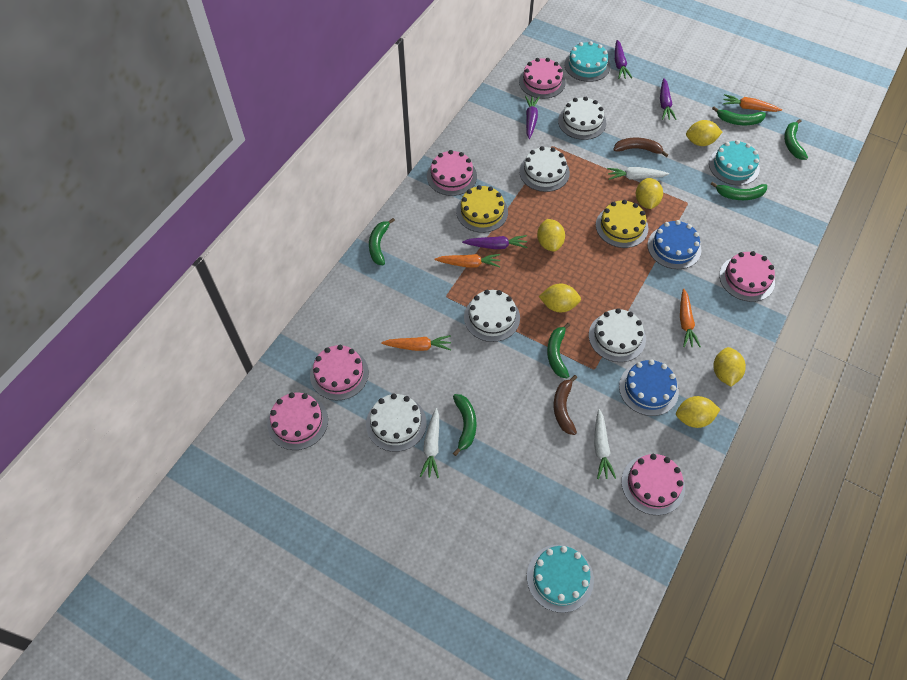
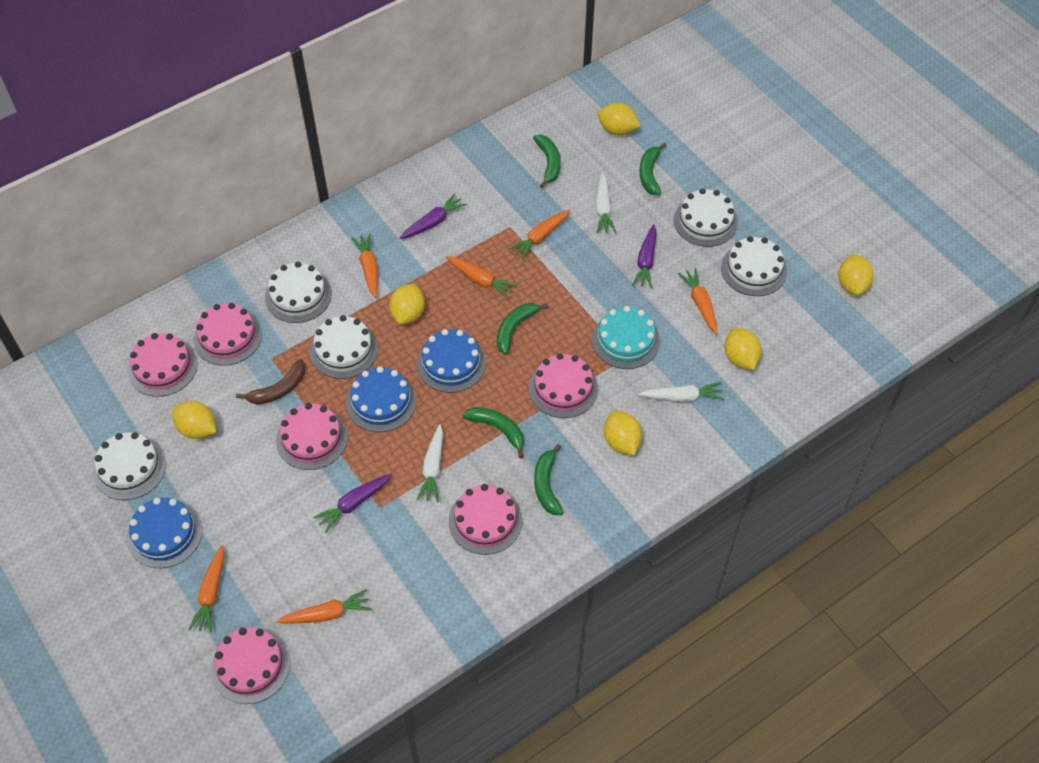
blue cake: [619,359,679,416] [648,220,701,269] = 2 -> [127,498,202,568] [346,366,416,432] [417,329,486,393] = 3
brown banana: [554,375,577,435] [613,138,668,157] = 2 -> [236,359,305,404] = 1
green banana: [369,218,395,265] [453,394,476,456] [547,323,570,378] [711,182,767,200] [712,106,766,125] [784,119,808,160] = 6 -> [462,407,524,458] [497,303,548,355] [533,135,561,188] [534,444,563,515] [639,143,667,196] = 5
orange carrot: [381,335,451,351] [435,254,500,267] [680,289,701,347] [723,94,782,112] = 4 -> [188,545,224,632] [277,589,371,624] [351,233,378,298] [446,256,517,299] [508,210,570,260] [678,268,718,334] = 6
purple carrot: [462,235,528,249] [525,96,539,139] [615,40,632,79] [660,78,677,120] = 4 -> [313,474,392,533] [400,194,467,239] [632,224,657,288] = 3
turquoise cake: [527,545,594,613] [565,41,610,82] [709,140,760,185] = 3 -> [592,306,660,369] = 1
yellow cake: [456,185,508,233] [596,200,648,248] = 2 -> none = 0

